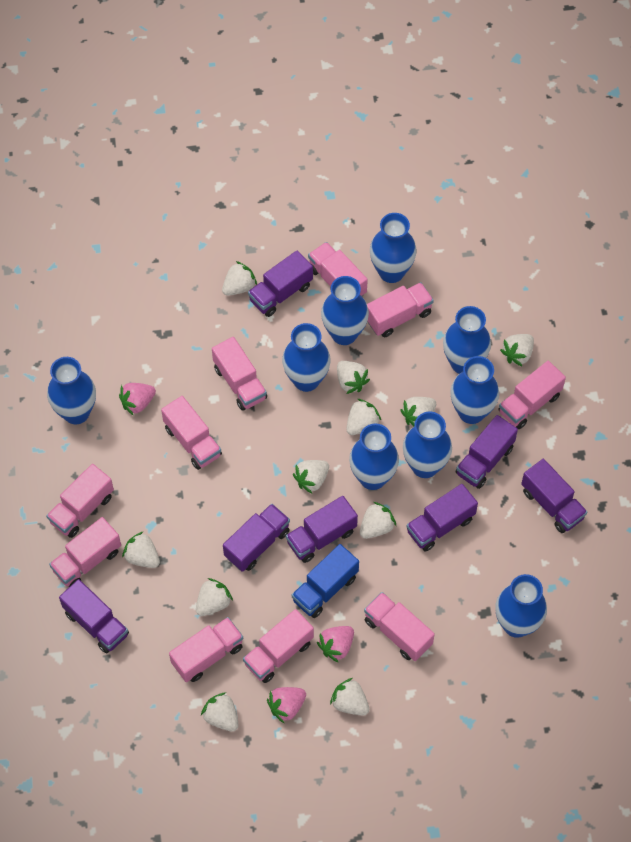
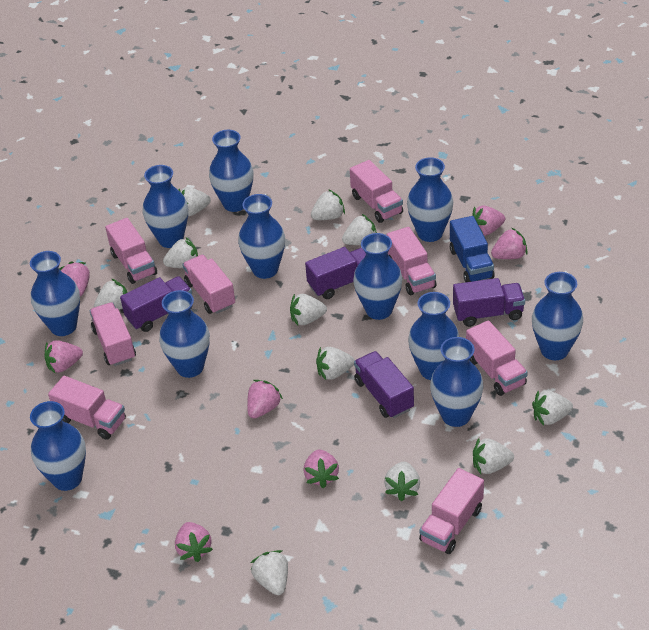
blue vase: [47,357,96,425] [282,323,331,392] [321,276,369,345] [349,423,399,490] [370,213,416,283] [403,411,452,478] [443,306,491,374] [450,356,499,424] [495,574,547,638] = 9 -> [30,251,80,336] [30,401,86,491] [143,165,188,248] [159,290,210,378] [209,130,253,212] [238,194,285,279] [353,233,402,320] [407,157,453,242] [408,292,459,380] [430,337,484,427] [532,272,583,360] = 11
pink strawberry: [119,383,156,416] [267,687,306,724] [317,626,354,663] = 3 -> [44,340,83,373] [59,261,90,296] [175,522,213,562] [247,380,283,419] [303,450,339,488] [472,205,505,236] [491,227,528,259] = 7
pink truck: [46,464,114,538] [49,517,121,587] [161,396,222,470] [169,617,243,682] [212,337,267,411] [243,609,314,683] [308,242,368,297] [364,592,435,661] [367,282,434,337] [499,361,566,429] = 10 -> [48,376,126,440] [90,302,136,366] [105,218,157,284] [182,255,235,314] [350,160,403,223] [386,227,436,295] [419,468,484,554] [466,320,528,396] = 8
purple truck: [59,579,129,654] [223,504,290,572] [248,250,313,317] [286,496,358,563] [406,484,478,552] [455,415,518,489] [521,459,587,533] = 7 -> [120,276,192,332] [305,247,366,299] [354,351,414,418] [453,278,525,327] = 4

